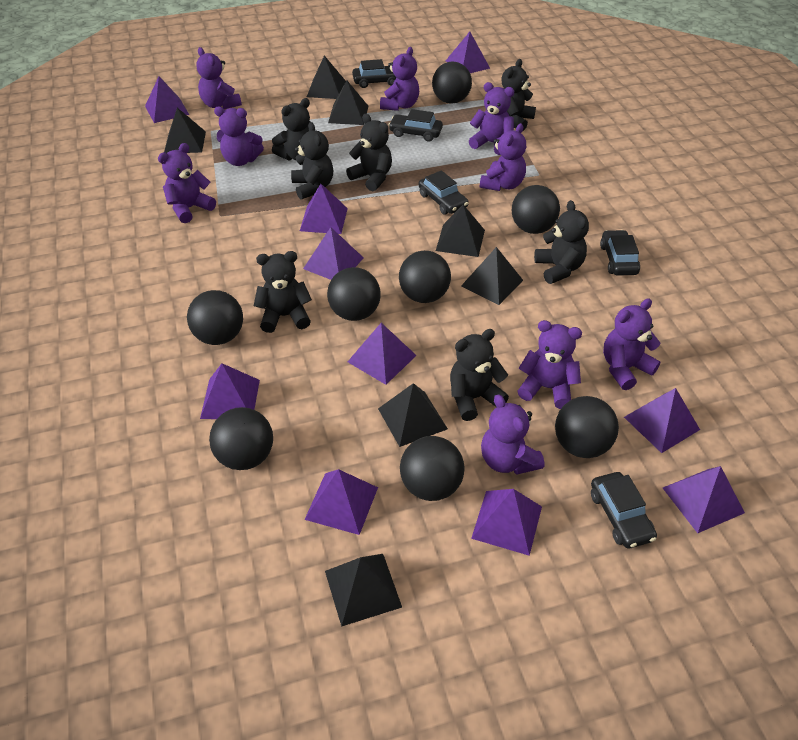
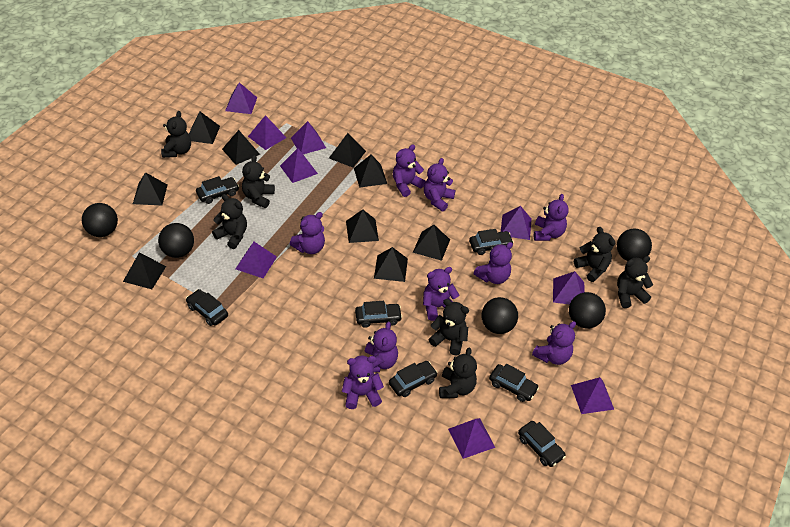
black ball: [187,290,243,345] [209,407,273,470] [327,267,381,321] [399,251,451,303] [400,436,464,501] [432,61,472,104] [512,185,560,234] [555,396,619,458] = 8 -> [82,203,118,237] [158,223,194,258] [481,297,518,334] [569,292,606,328] [617,229,652,261] = 5
black car: [352,59,397,88] [388,109,443,141] [419,170,469,215] [591,472,657,549] [600,230,640,276] = 5 -> [186,289,228,326] [196,176,239,204] [355,301,402,328] [389,361,438,397] [469,229,514,255] [489,363,539,402] [518,421,566,467] = 7
black pyramid: [164,108,206,153] [307,55,346,99] [325,554,402,627] [328,80,368,125] [378,383,448,447] [436,204,485,257] [461,247,523,305] = 7 -> [123,252,166,289] [133,172,167,205] [189,112,220,144] [222,130,260,165] [329,133,366,168] [346,209,379,243] [354,154,387,188] [374,247,408,282] [413,225,450,261] = 9
purple pyramid: [145,76,189,123] [200,363,260,419] [300,184,348,234] [303,227,364,280] [305,469,378,535] [348,323,417,385] [446,32,490,73] [471,489,542,556] [624,388,700,453] [663,466,745,533] = 10 -> [225,83,257,114] [236,242,277,278] [248,115,286,150] [280,148,318,183] [291,121,326,154] [448,418,495,459] [501,206,532,240] [553,271,584,305] [571,377,614,414] = 9

